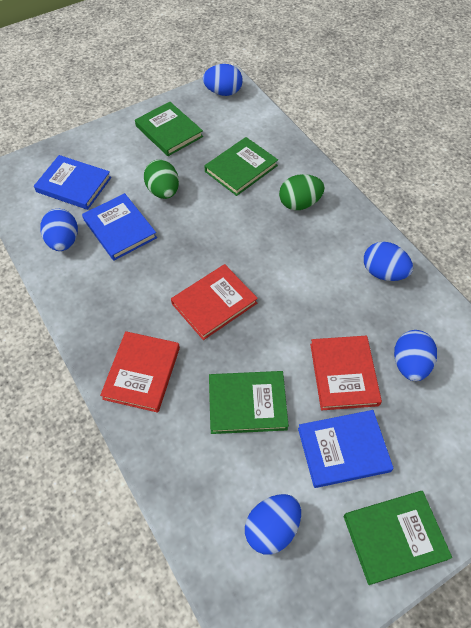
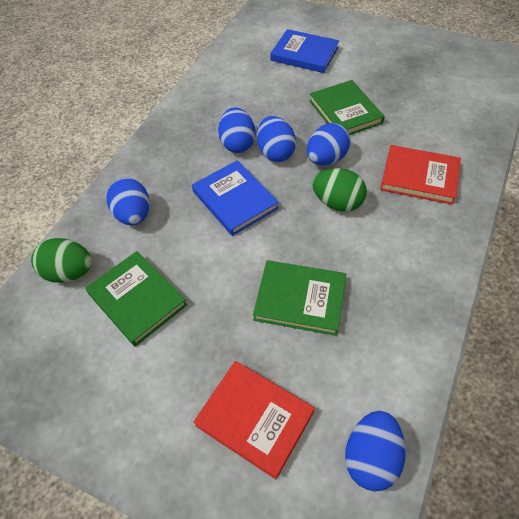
blue book: [34,155,111,210] [82,193,157,261] [298,410,394,488] = 3 -> [192,160,279,236] [270,29,339,73] = 2
green book: [135,102,203,156] [204,137,278,196] [209,371,289,434] [344,491,452,585] = 4 -> [85,251,187,347] [253,260,346,336] [309,80,385,135] = 3
red book: [100,331,180,413] [171,264,258,340] [310,336,382,410] = 3 -> [193,361,315,479] [380,145,461,205] = 2

